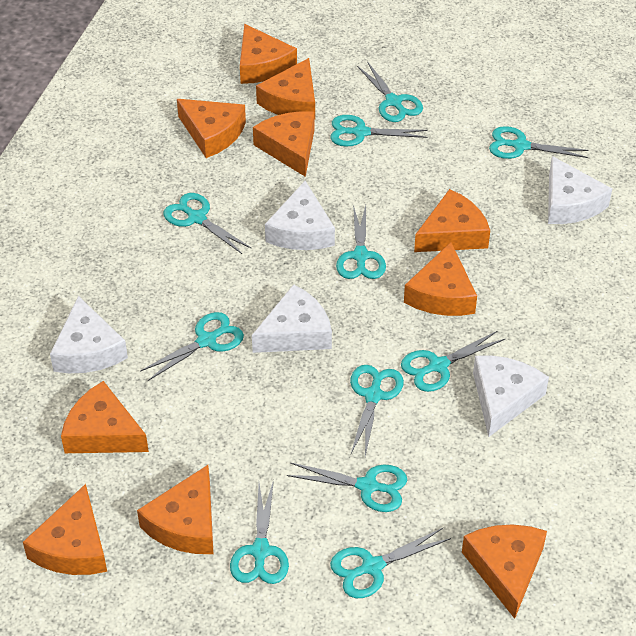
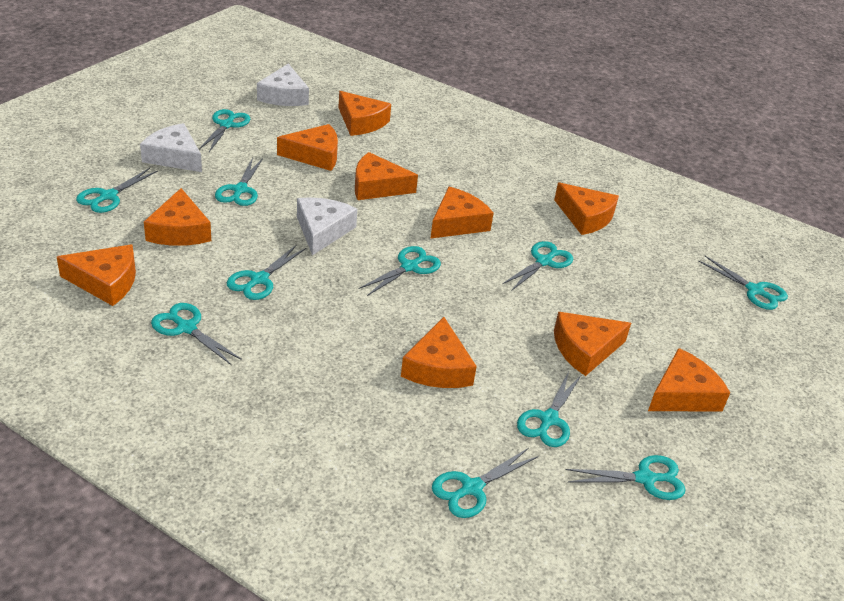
white cheese: [50,296,128,373] [252,284,332,353] [265,181,335,250] [473,355,549,437] [548,156,612,224] = 5 -> [140,123,202,172] [257,64,309,106] [297,197,357,255] = 3

